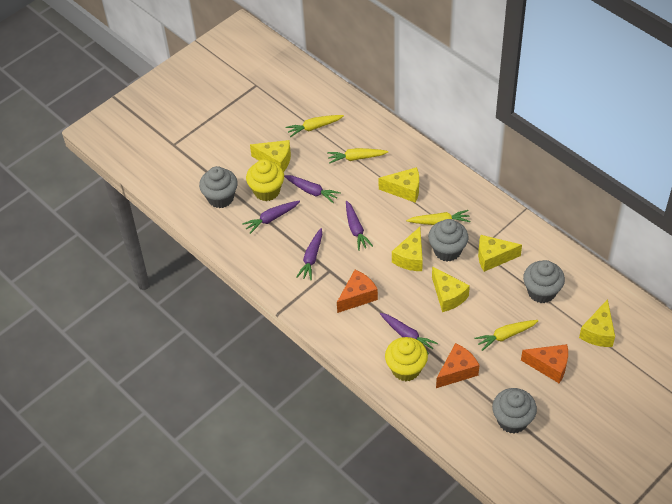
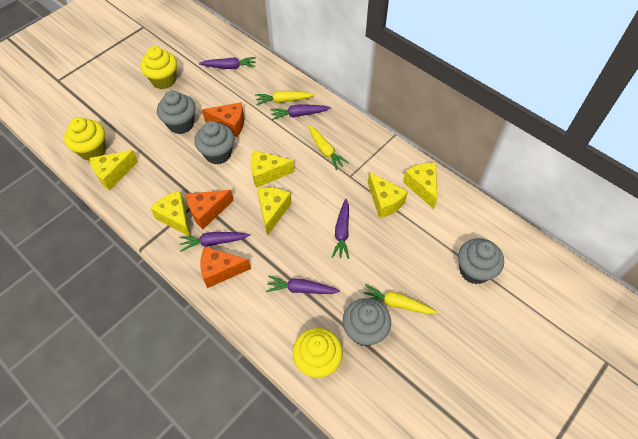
yellow carrot: [286,115,344,137] [327,148,388,164] [406,210,470,225] [475,320,539,351] = 4 -> [255,91,315,105] [308,125,349,170] [364,285,437,314] = 3
yellow cupcake: [246,159,284,201] [385,337,428,381] = 2 -> [64,117,106,161] [141,46,177,89] [293,328,343,378] = 3

